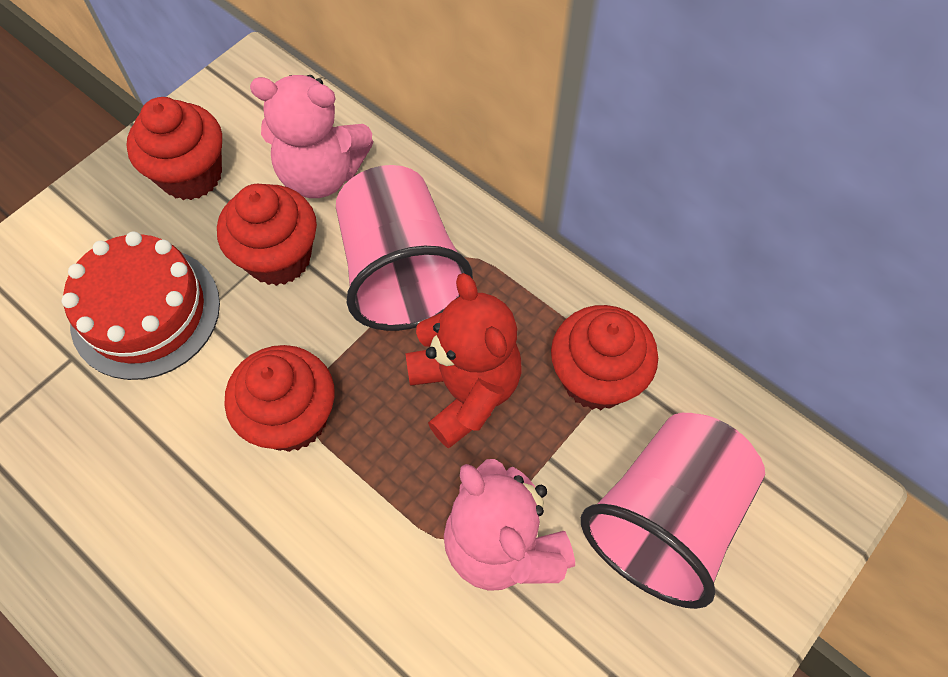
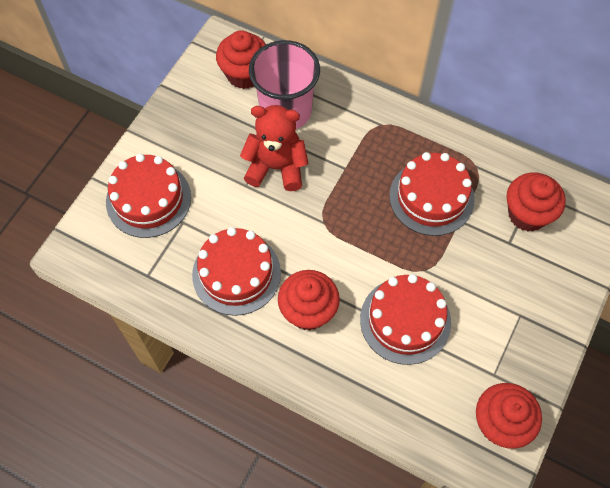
pink cup: [336,165,473,331] [581,413,765,609] = 2 -> [249,40,320,129] = 1
pink teddy bear: [250,75,373,198] [444,459,575,591] = 2 -> none = 0
red cake: [62,231,220,380] = 1 -> [106,154,191,238] [192,227,281,316] [360,274,451,365] [389,152,475,236] = 4

